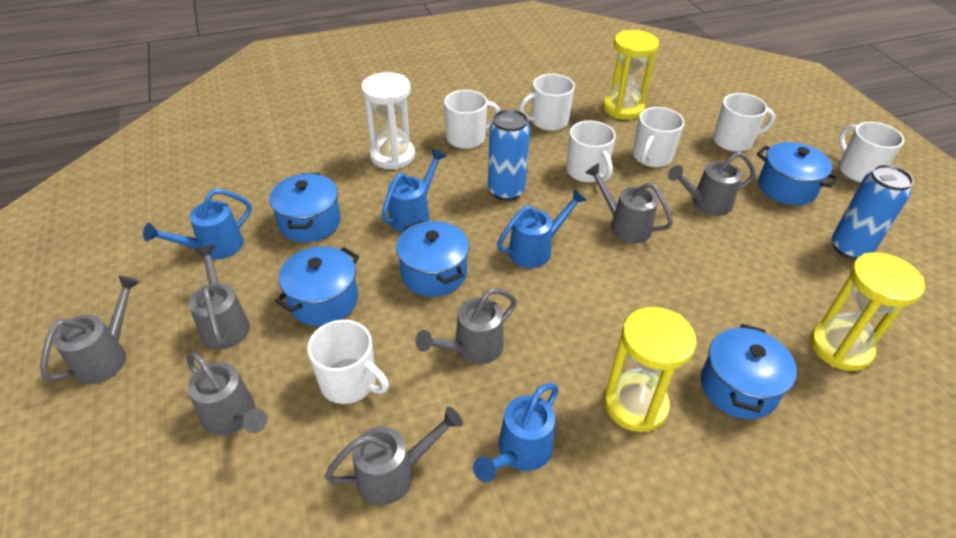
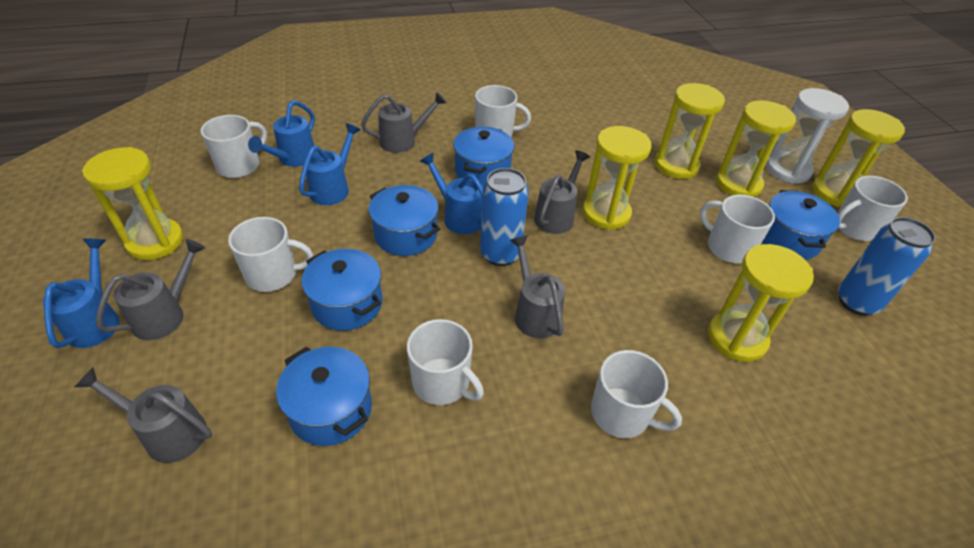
grey watering can: [40,276,140,384] [187,353,267,435] [189,245,250,350] [325,407,463,505] [415,288,517,364] [585,163,673,243] [668,152,756,216] = 7 -> [75,368,212,463] [96,239,206,340] [361,92,447,153] [510,235,565,338] [534,150,590,234] = 5
yellow hourglass: [603,30,659,120] [604,307,697,432] [810,252,925,371] = 3 -> [82,147,183,260] [582,126,651,230] [655,83,725,179] [708,244,814,362] [716,100,796,197] [812,109,905,207] = 6

